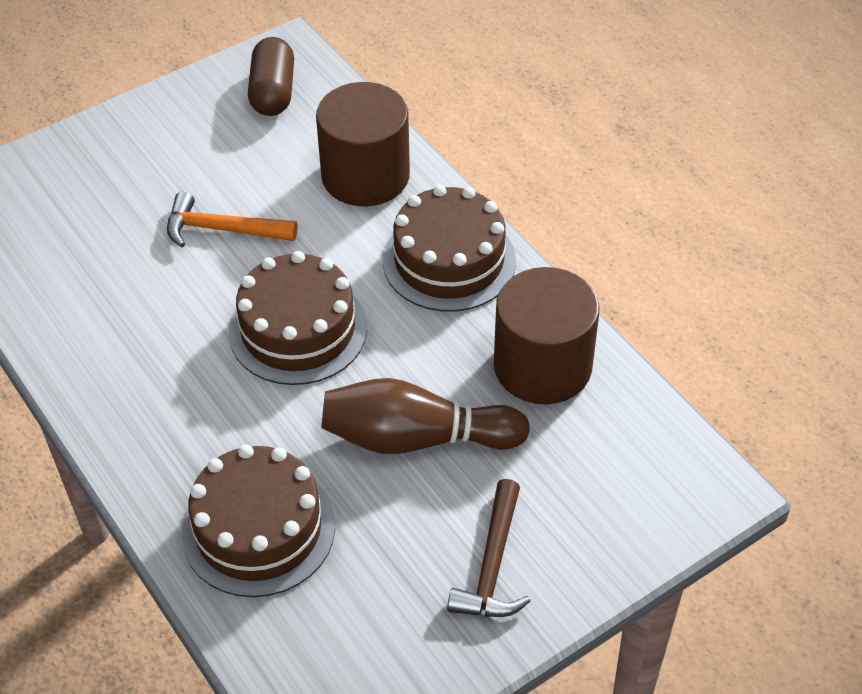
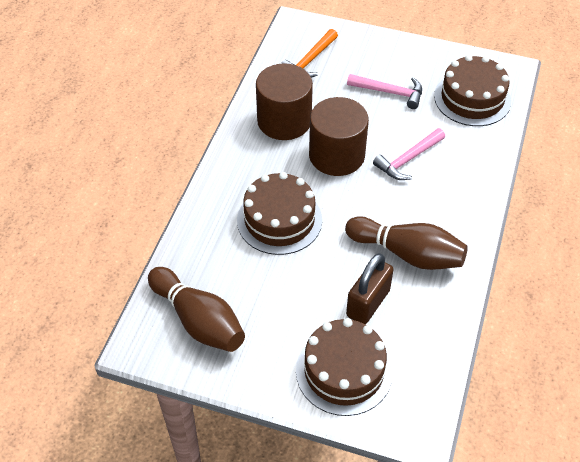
brown bowling pin: [321,378,530,454] = 1 -> [148,267,245,352] [345,216,468,270] = 2
brown capsule: [248,37,294,116] = 1 -> none = 0
brown hammer: [447,479,531,617] = 1 -> none = 0
brown padlock: none = 0 -> [346,253,393,324] = 1
pink hammer: none = 0 -> [347,74,422,109] [373,128,445,180] = 2

